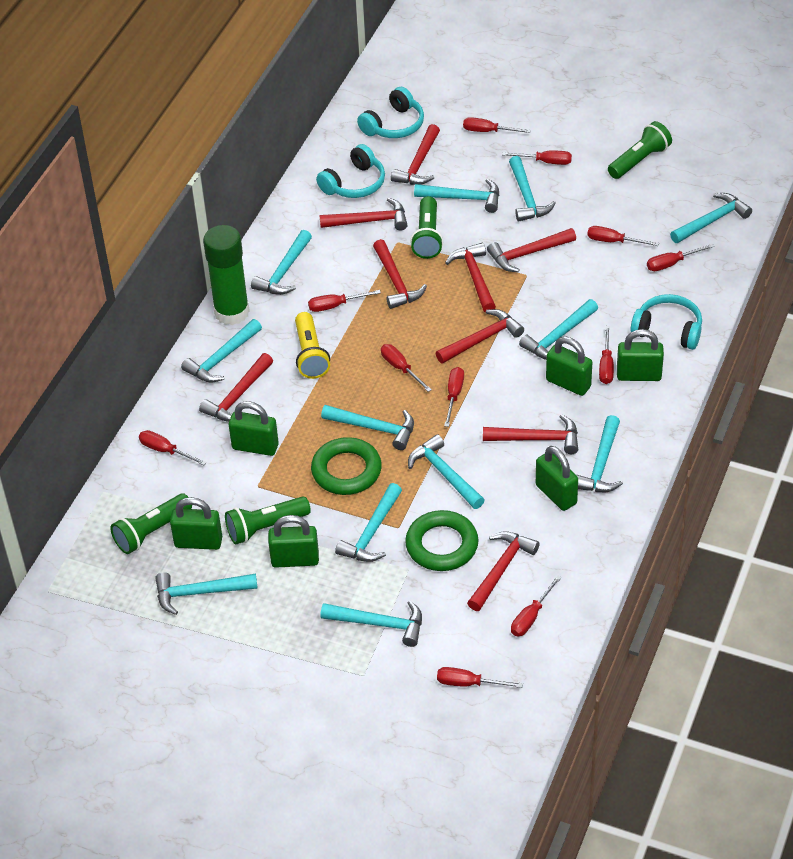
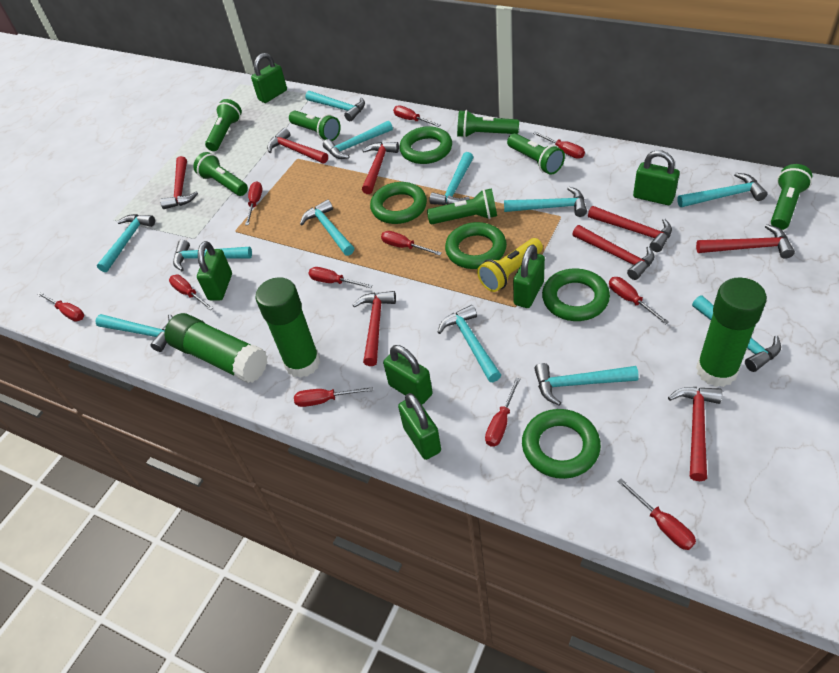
green flashlight: [110,494,192,554] [225,496,311,544] [410,196,443,259] [608,121,672,179] = 4 -> [193,152,248,196] [205,99,242,151] [289,110,341,141] [427,188,497,224] [457,110,519,138] [507,133,565,175] [771,164,812,230] = 7
green glue stick: [203,225,250,325] = 1 -> [164,313,268,383] [255,277,320,378] [696,278,767,387] = 3
green ring: [311,437,382,495] [405,510,479,571] = 2 -> [370,182,427,224] [399,126,452,164] [445,222,507,269] [522,409,601,479] [542,269,610,321] = 5
red hammer: [199,353,273,422] [319,198,407,231] [373,239,427,309] [391,124,440,185] [435,309,524,364] [445,243,496,312] [467,531,540,611] [483,414,578,454] [487,228,576,272] = 9 -> [160,156,198,209] [267,128,328,163] [353,291,396,366] [362,142,399,194] [572,225,654,280] [588,206,672,252] [668,387,722,481] [696,224,795,259] = 8
turquoise headphones: [316,144,385,198] [357,87,424,138] [630,294,702,350] = 3 -> none = 0

